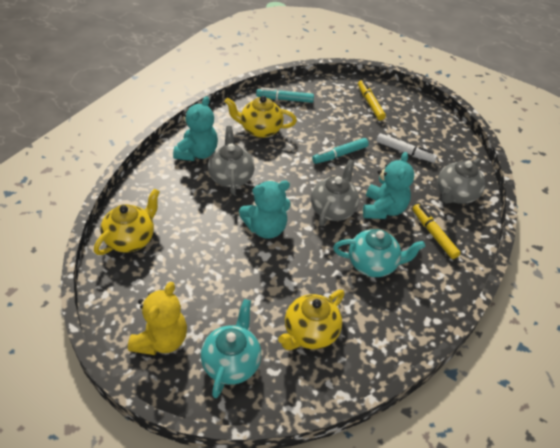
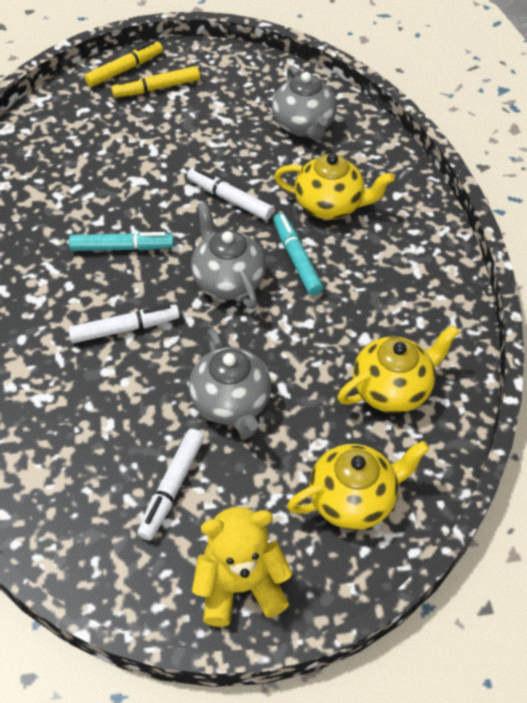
turquoise teapot: [201,299,261,398] [333,229,425,277] = 2 -> none = 0
turquoise teddy bear: [173,96,218,161] [239,180,290,239] [363,152,414,219] = 3 -> none = 0
white marker: [377,133,437,163] = 1 -> [68,304,180,343] [137,429,204,540] [187,167,274,220] = 3

